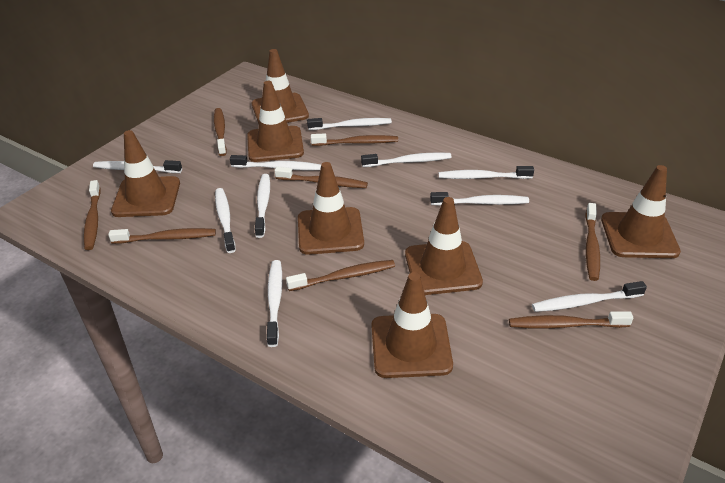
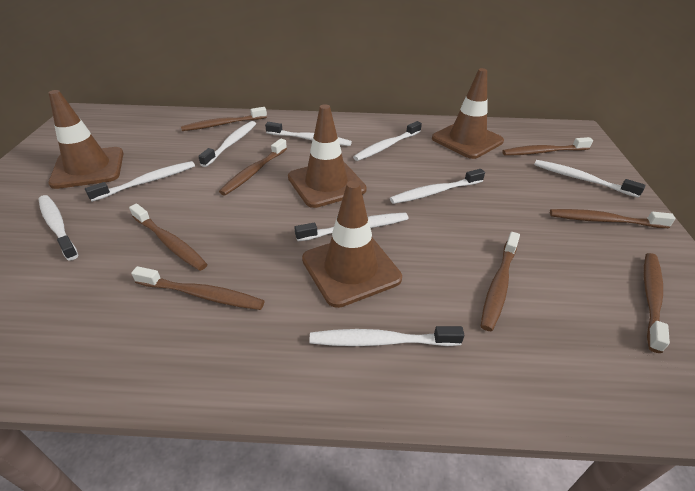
brown traffic cone: [111,130,180,217] [247,81,304,162] [252,49,309,124] [298,162,364,255] [372,272,453,378] [405,197,483,295] [601,165,681,258] = 7 -> [48,90,124,189] [288,104,367,208] [302,181,402,308] [432,68,504,159] = 4
white toothbrush: [93,160,182,173] [215,188,236,253] [230,155,321,171] [255,174,270,238] [267,260,282,347] [307,118,392,130] [361,152,451,167] [430,192,529,206] [439,166,534,179] [532,281,647,312] = 10 -> [38,195,78,261] [85,161,195,202] [198,121,256,167] [265,122,352,146] [295,213,409,241] [310,326,464,346] [353,121,422,161] [390,169,485,204] [534,160,645,198] = 9

